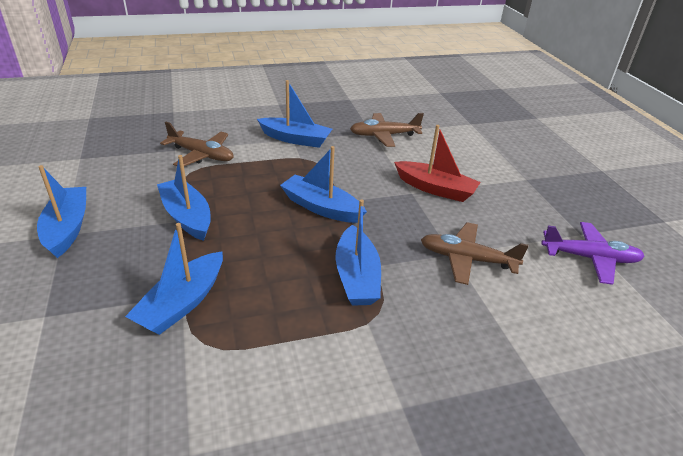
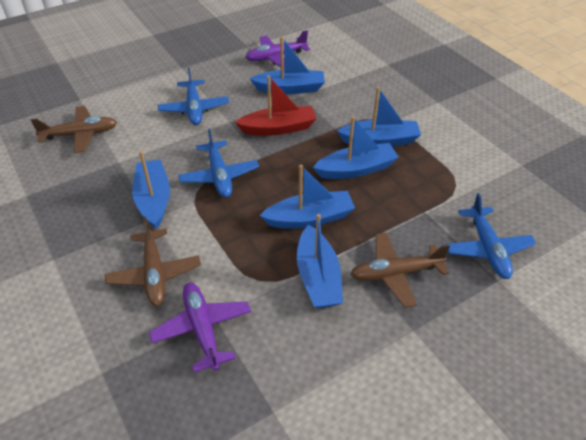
blue plane: none = 0 -> [158,67,229,125] [178,128,259,198] [445,193,536,279] = 3
purple plane: [541,222,645,285] = 1 -> [149,282,251,372] [245,30,310,67] = 2

